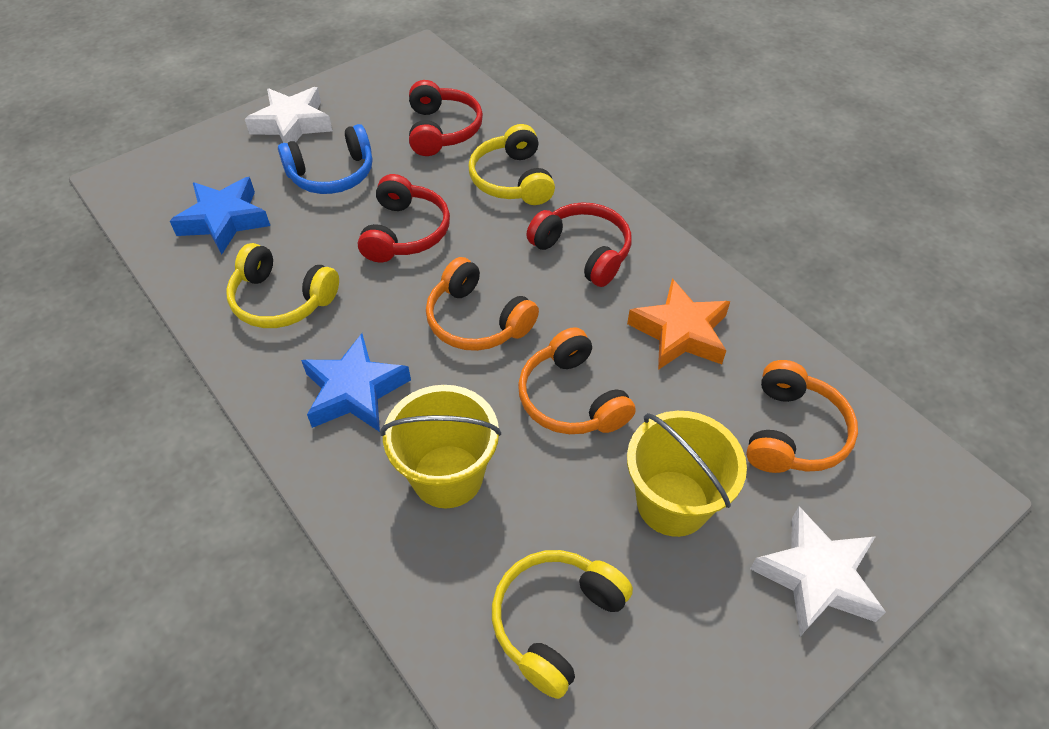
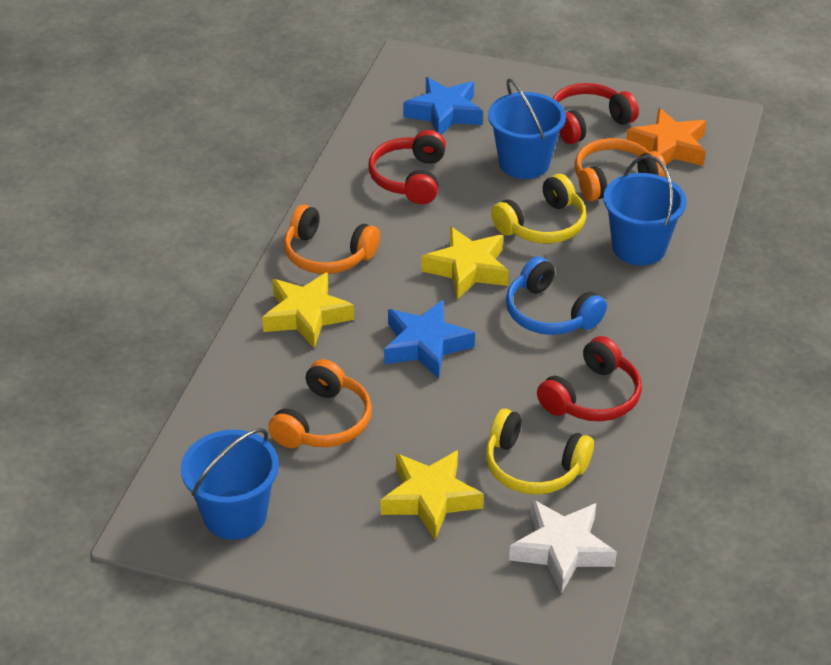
blue bucket: none = 0 -> [181,428,279,540] [488,78,566,179] [603,155,687,265] = 3
white star: [245,87,333,143] [750,506,886,636] = 2 -> [509,499,617,594] = 1
yellow bucket: [380,385,501,508] [627,411,747,537] = 2 -> none = 0
yellow headphones: [226,243,339,328] [468,124,555,205] [492,550,633,699] = 3 -> [486,408,594,495] [491,174,586,243] = 2
yellow star: none = 0 -> [262,272,354,348] [380,450,484,540] [421,227,509,299] = 3

